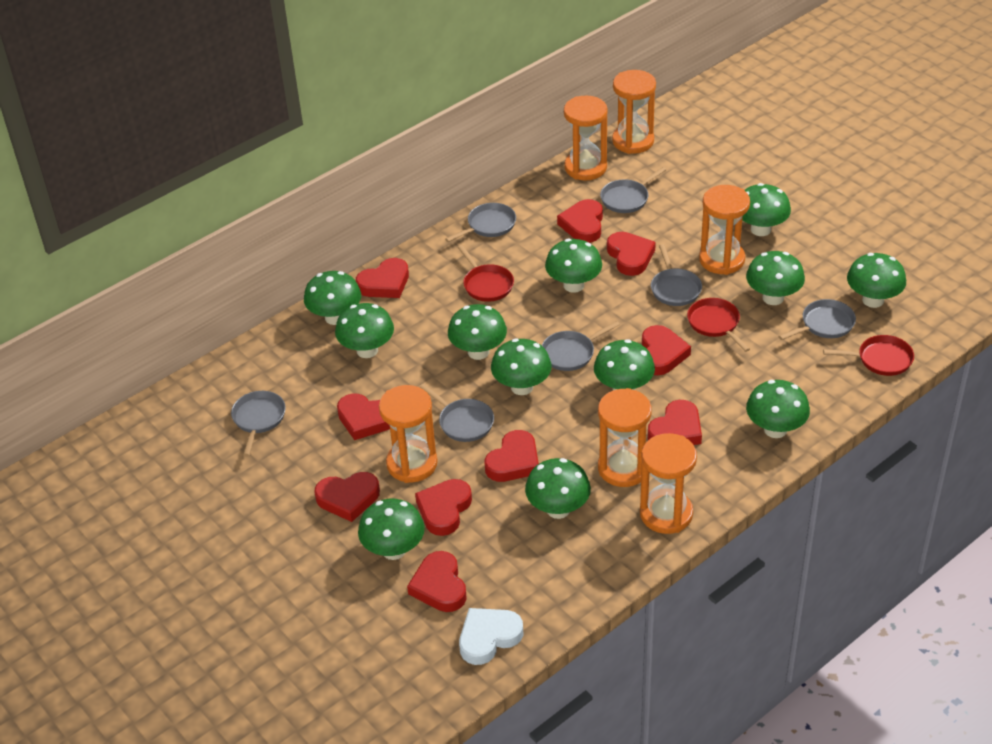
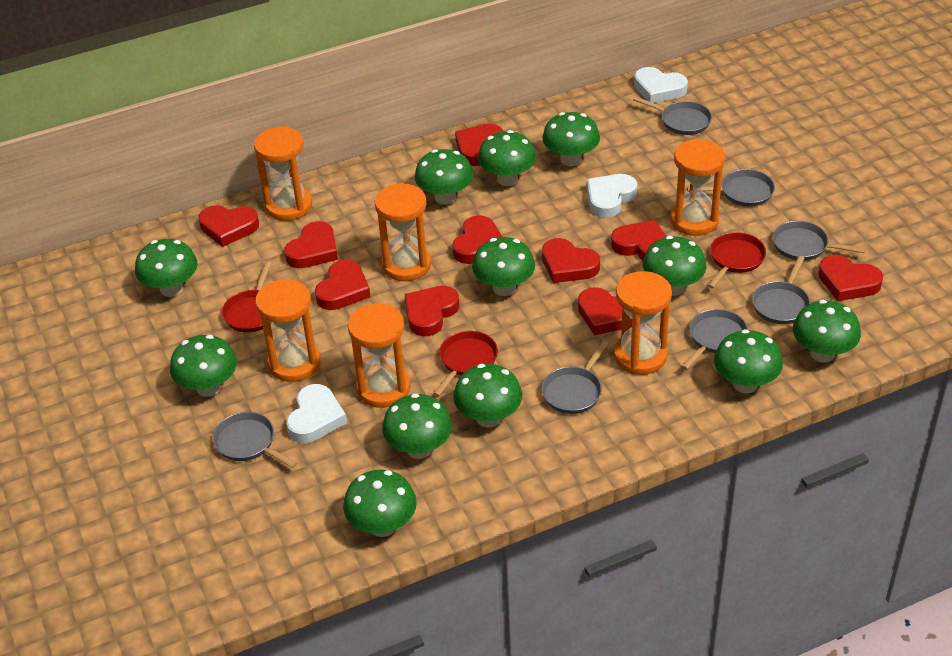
white heart: [459,608,524,665] = 1 -> [286,384,347,443] [587,174,637,218] [634,67,688,103] = 3

